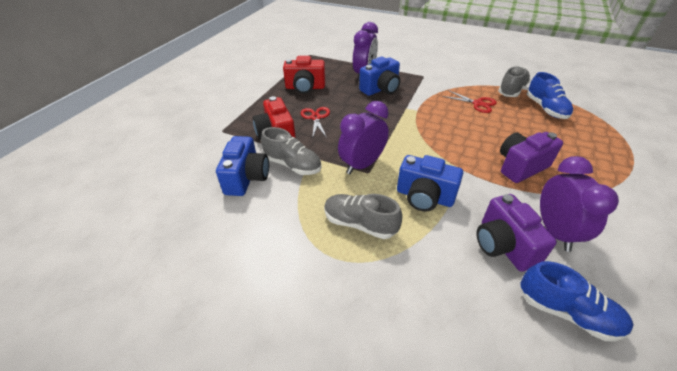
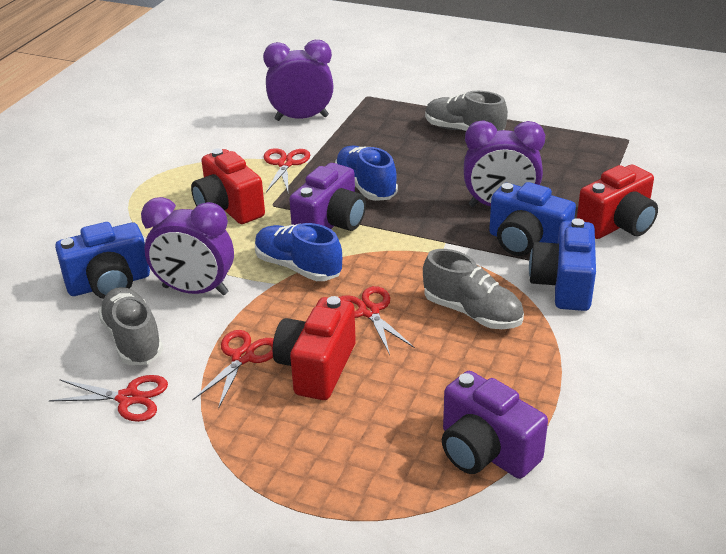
red camera: [253,96,296,140] [283,56,325,94] = 2 -> [191,148,265,224] [273,296,356,400] [577,165,658,239] = 3
red scissors: [301,107,330,139] [443,90,497,113] = 2 -> [49,375,168,422] [192,330,274,409] [264,148,310,192] [339,286,415,355] = 4

